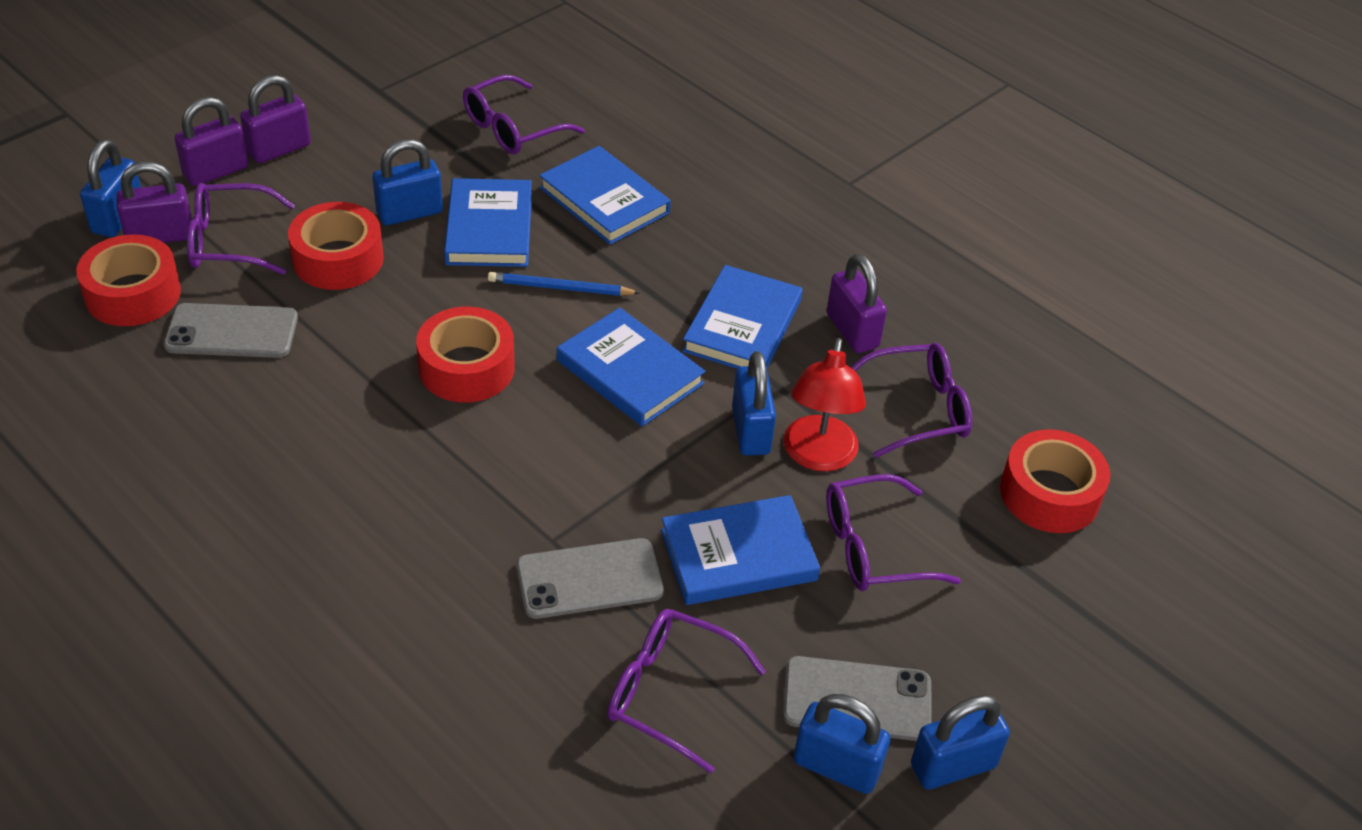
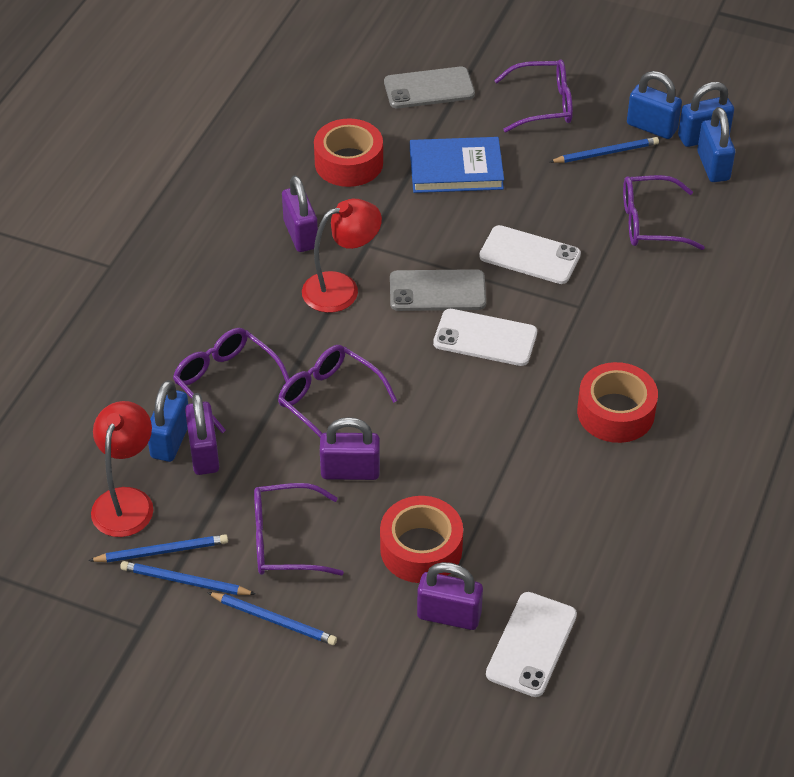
blue book: [444,178,532,267] [539,146,671,245] [557,308,705,427] [661,495,820,605] [682,265,803,369] = 5 -> [410,137,504,193] = 1
blue padlock: [80,139,141,237] [372,139,443,225] [732,351,776,456] [793,694,890,794] [911,695,1010,790] = 5 -> [148,380,188,462] [627,71,682,139] [678,82,734,147] [697,107,735,182] = 4
blue pencil: [488,272,640,296] = 1 -> [88,534,228,562] [120,561,255,595] [207,592,337,645] [550,137,659,163] = 4
grey phone: [164,303,298,358] [516,538,663,619] [783,656,932,741] = 3 -> [384,67,475,108] [390,269,486,311] = 2
red lamp: [784,338,866,471] = 1 -> [91,401,153,537] [302,199,382,313] = 2
red tape: [76,234,181,326] [288,202,384,290] [416,306,515,403] [1000,429,1110,533] = 4 -> [314,118,383,187] [380,496,463,583] [577,362,658,443] = 3
white phone: none = 0 -> [433,309,537,366] [479,225,581,284] [486,592,577,697] = 3

